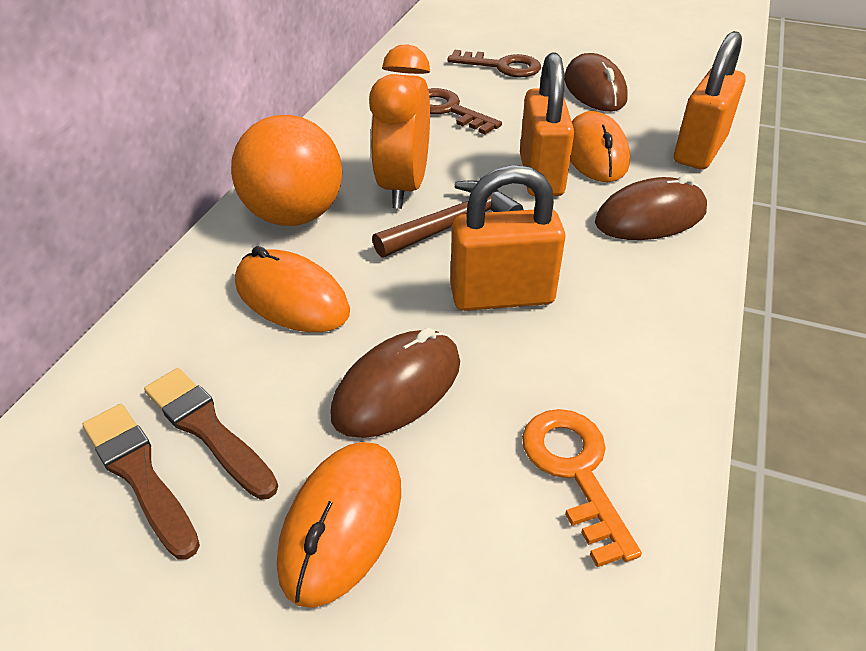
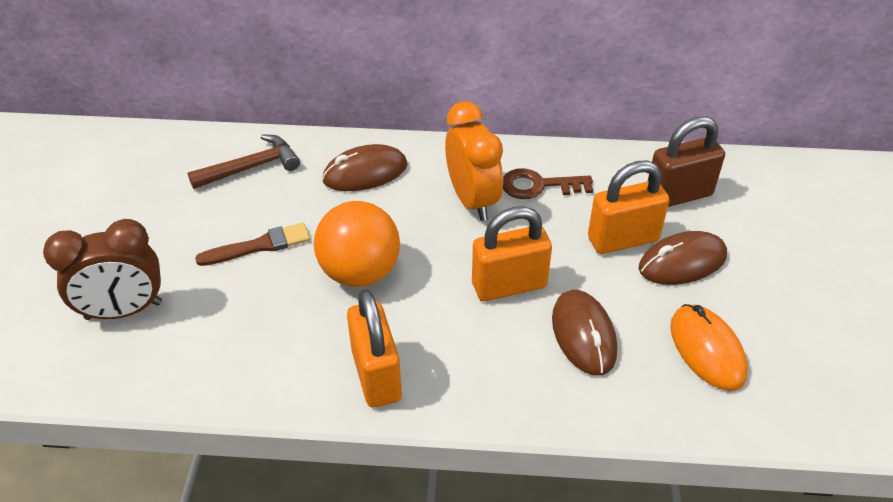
brown brush: [82,404,200,560] [144,368,278,500] = 2 -> [195,223,310,266] = 1
brown clock: none = 0 -> [43,219,162,320] = 1
brown key: [428,88,502,135] [447,50,541,77] = 2 -> [503,168,593,199] = 1
brown padlock: none = 0 -> [647,116,725,207] = 1
orange key: [522,409,642,567] = 1 -> none = 0
orange mouse: [235,246,350,332] [277,442,401,608] [570,111,630,182] = 3 -> [670,304,748,391] = 1

